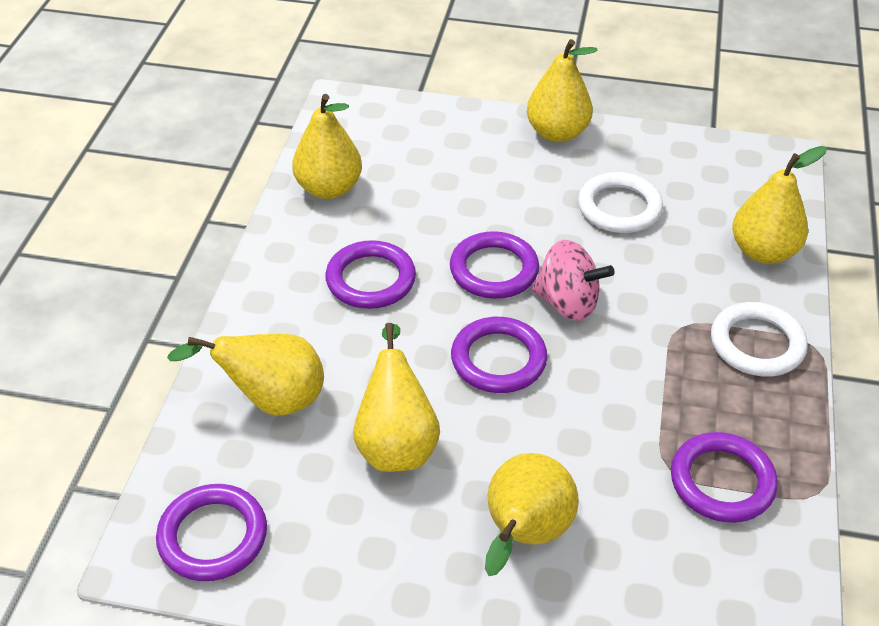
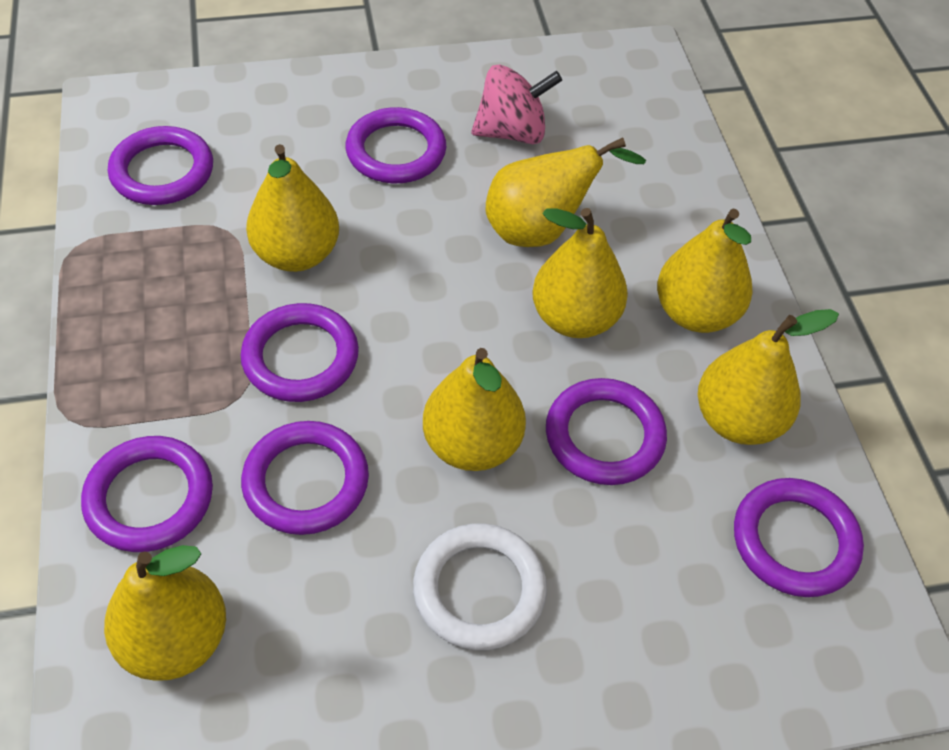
purple ring: [156,484,267,581] [325,240,416,309] [450,231,539,299] [451,317,548,393] [671,432,778,523] = 5 -> [81,436,213,552] [108,126,213,205] [240,303,359,402] [241,421,369,535] [346,107,446,183] [546,378,667,485] [734,478,864,597] = 7
white ring: [578,172,663,233] [711,302,808,377] = 2 -> [413,523,547,650] = 1
yellow pear: [167,334,324,416] [292,94,362,199] [353,323,440,472] [485,453,579,576] [527,39,598,142] [732,146,827,264] = 6 -> [104,545,226,681] [246,144,339,272] [423,348,526,471] [486,138,646,247] [532,208,628,338] [657,208,753,333] [698,309,839,445] = 7

